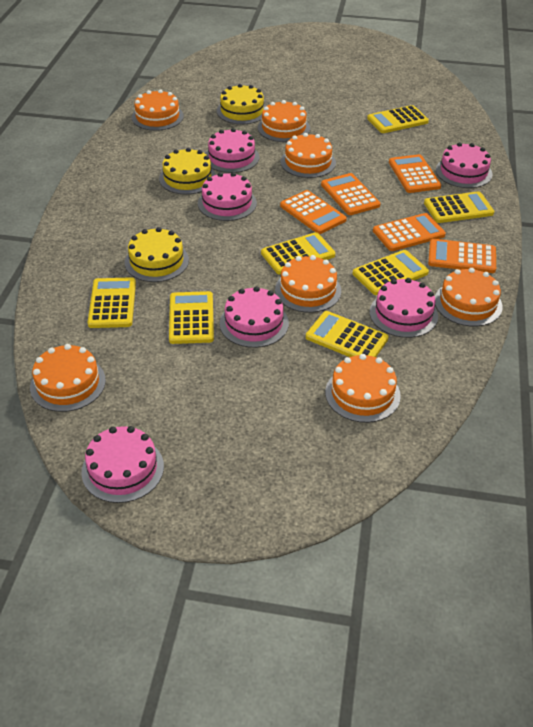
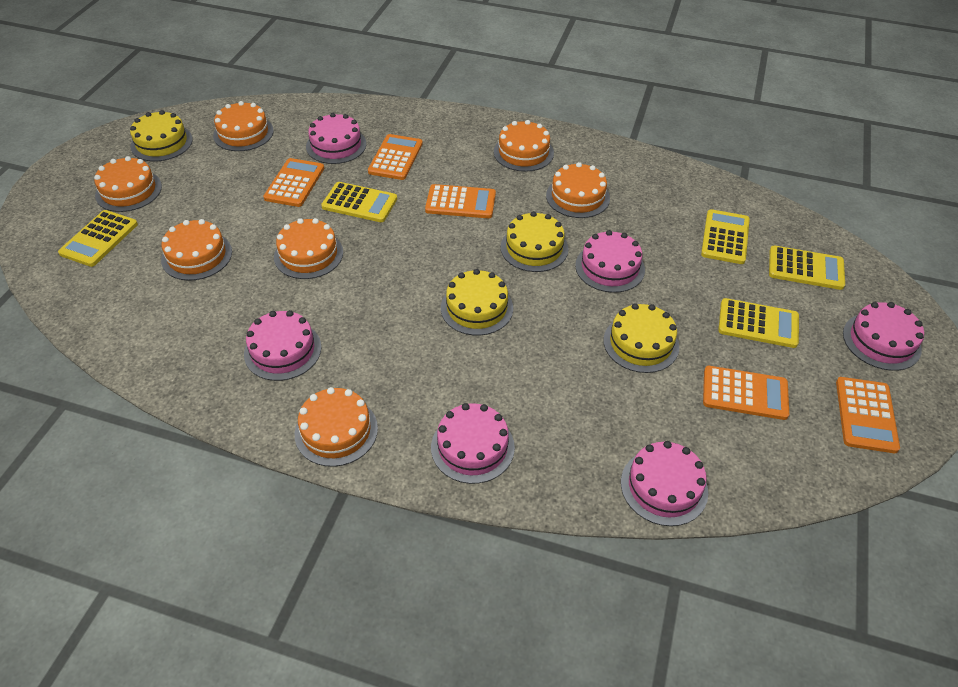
yellow cake: [125,227,189,282] [159,148,216,195] [217,84,266,124] = 3 -> [130,110,193,162] [441,269,513,335] [501,211,568,272] [603,303,679,373] = 4
yellow calculator: [88,277,136,328] [169,291,214,344] [261,232,335,274] [306,311,389,357] [353,250,429,295] [367,105,429,133] [424,191,494,223] = 7 -> [58,210,138,267] [321,182,397,222] [701,209,750,264] [718,298,799,348] [769,246,845,290] = 5

